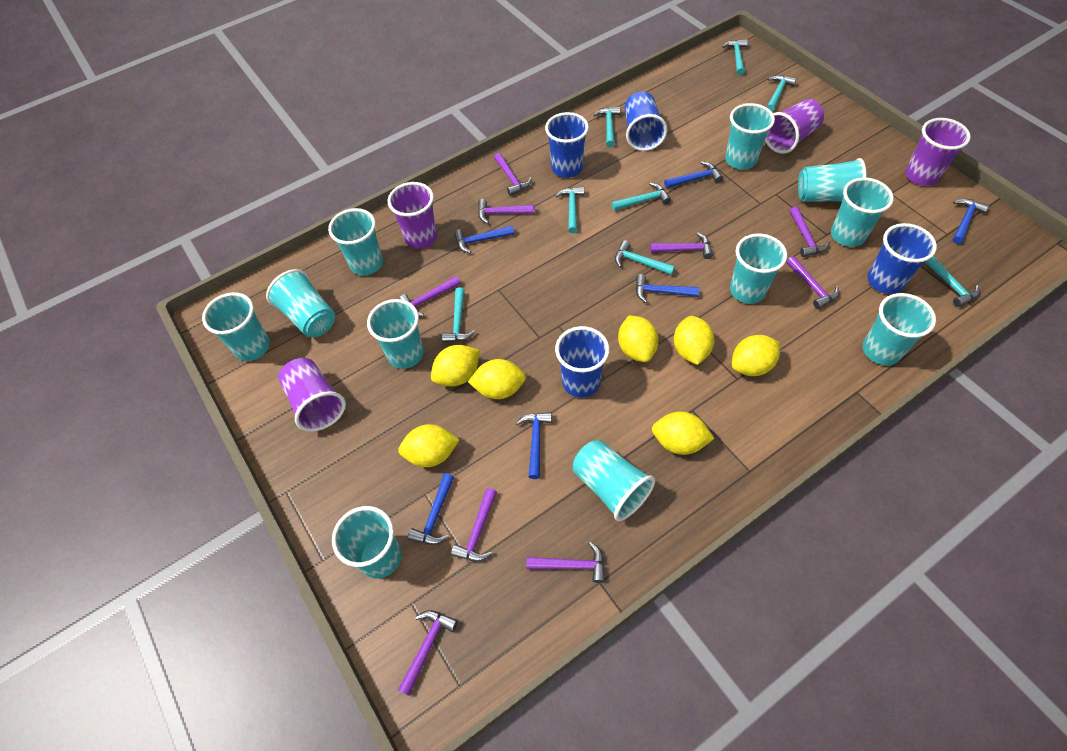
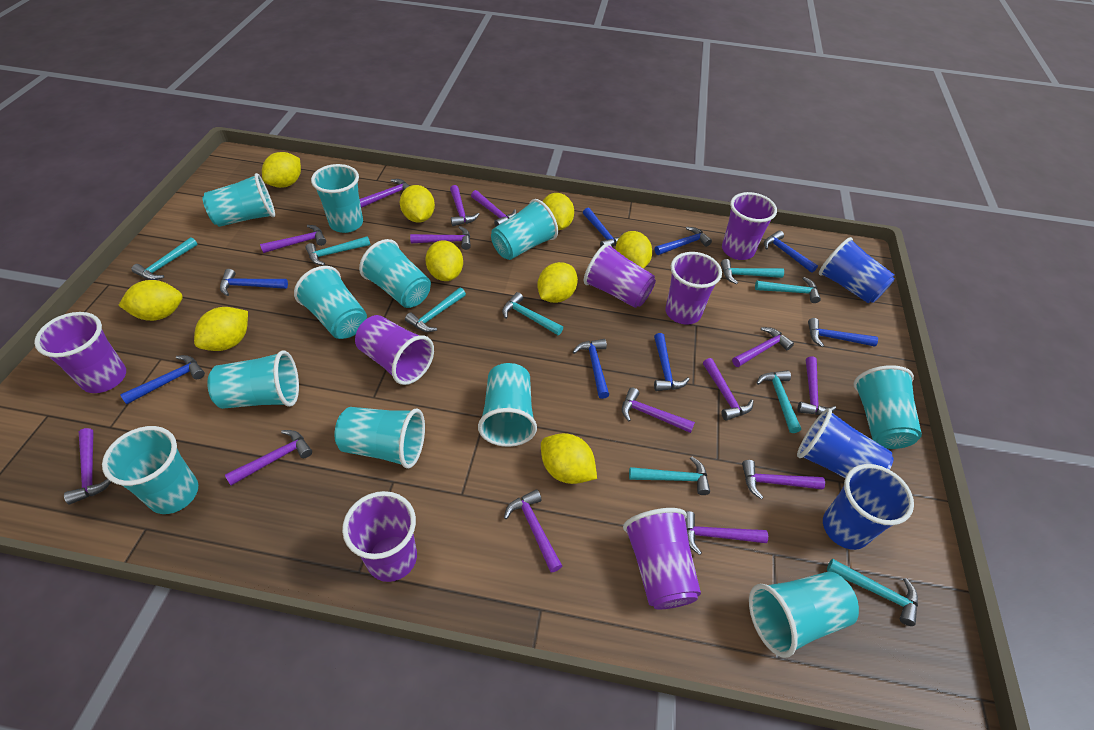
blue cup: [545,112,589,178] [555,326,609,398] [625,91,668,151] [868,223,937,294] = 4 -> [797,408,893,478] [819,237,895,303] [823,464,914,550] = 3
blue hammer: [408,473,454,545] [454,226,514,254] [516,412,552,479] [636,274,699,303] [664,161,723,188] [952,199,989,244] = 6 -> [120,355,205,404] [220,269,288,296] [573,339,609,399] [583,208,624,247] [654,333,690,391] [655,227,712,255] [764,230,818,273] [808,318,878,347] = 8
purple cup: [278,358,346,432] [388,182,437,249] [765,99,824,154] [905,118,971,186] = 4 -> [34,312,126,393] [342,491,417,582] [355,315,434,385] [584,243,656,308] [623,508,701,609] [665,252,722,325] [722,192,777,260] = 7
purple hammer: [398,610,458,696] [399,276,461,316] [451,488,497,562] [478,199,535,224] [494,153,532,196] [527,542,605,583] [650,233,713,259] [786,256,839,309] [789,207,830,257] = 9 -> [64,428,111,505] [225,430,312,486] [260,225,326,253] [360,179,409,208] [410,226,471,250] [450,185,479,226] [471,190,517,226] [504,489,562,573] [622,387,695,433] [685,511,768,555] [703,358,754,421] [732,327,794,367] [742,460,825,499] [797,356,836,415] = 14
turquoise hammer: [442,287,475,343] [556,187,584,233] [594,107,620,147] [611,182,671,211] [615,240,675,275] [722,39,748,75] [767,75,797,112] [925,256,980,307] = 8 -> [131,237,197,280] [305,236,370,265] [405,288,466,332] [502,292,563,335] [629,456,710,495] [721,259,784,284] [755,277,821,303] [756,370,801,433] [827,559,918,626] = 9
yellow lemon: [398,424,459,467] [431,345,480,387] [468,359,526,399] [618,315,659,362] [652,411,715,455] [674,316,714,365] [732,335,780,376] = 7 -> [118,280,183,321] [194,307,248,351] [262,152,301,188] [400,185,435,223] [425,240,463,281] [537,262,578,303] [541,433,597,484] [542,193,574,230] [615,231,652,269] = 9

